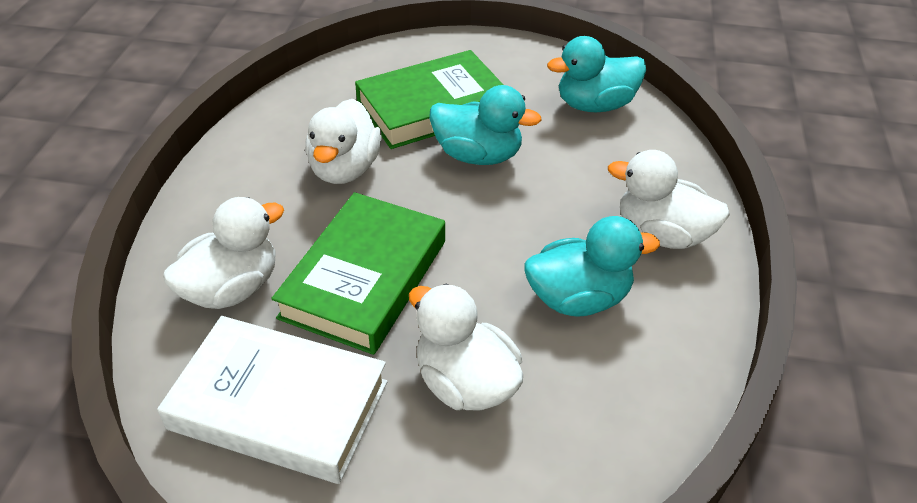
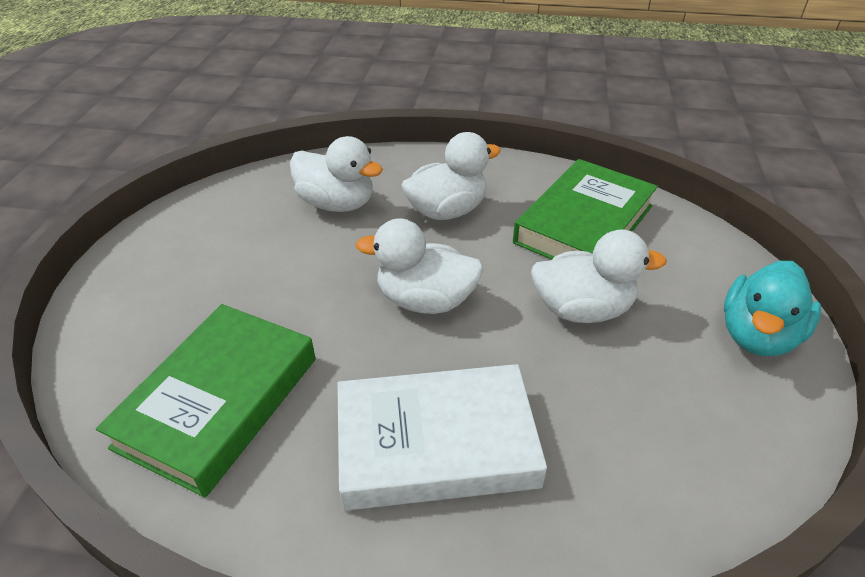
turquoise duck: [429,85,542,165] [524,216,660,317] [547,36,646,112] = 3 -> [724,261,821,356] = 1

